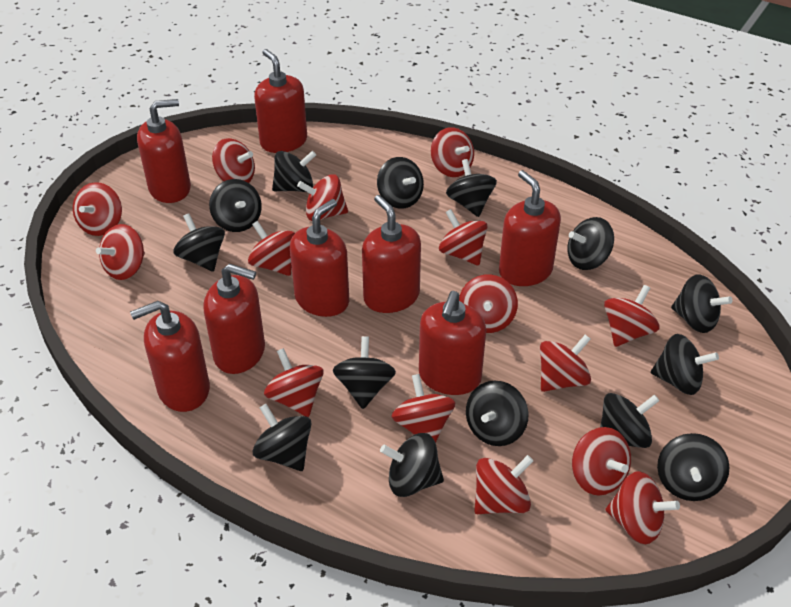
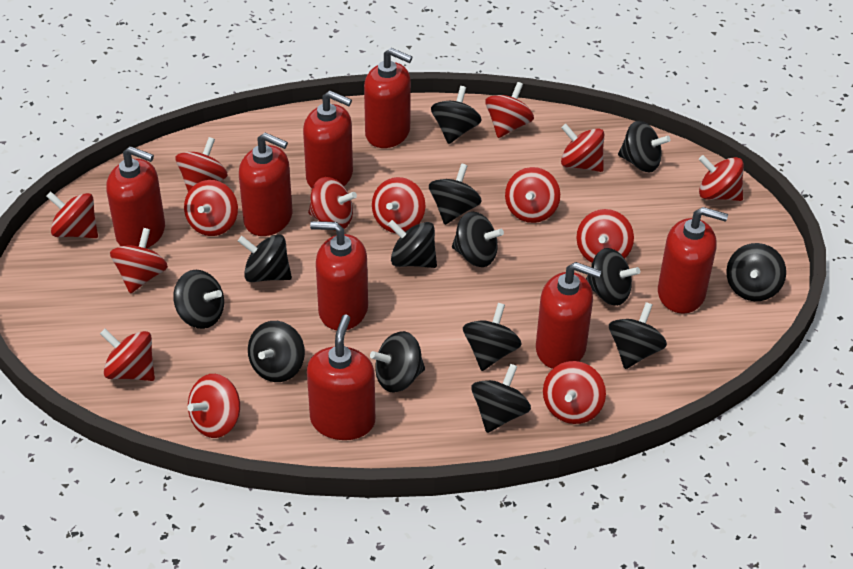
red spinning top: [73,182,122,236] [96,224,145,280] [212,138,255,183] [248,221,295,276] [264,348,324,417] [297,174,348,221] [391,374,455,443] [431,127,474,177] [439,209,487,266] [459,274,518,333] [474,455,533,514] [540,335,591,392] [572,427,631,495] [604,285,659,347] [606,471,680,544] = 15 -> [46,191,98,238] [100,329,155,381] [110,228,168,294] [175,137,228,192] [184,180,238,236] [187,374,240,438] [308,177,357,229] [372,177,425,233] [485,82,534,138] [505,167,560,223] [543,361,606,424] [561,124,604,172] [577,209,634,263] [699,155,744,201] = 14

